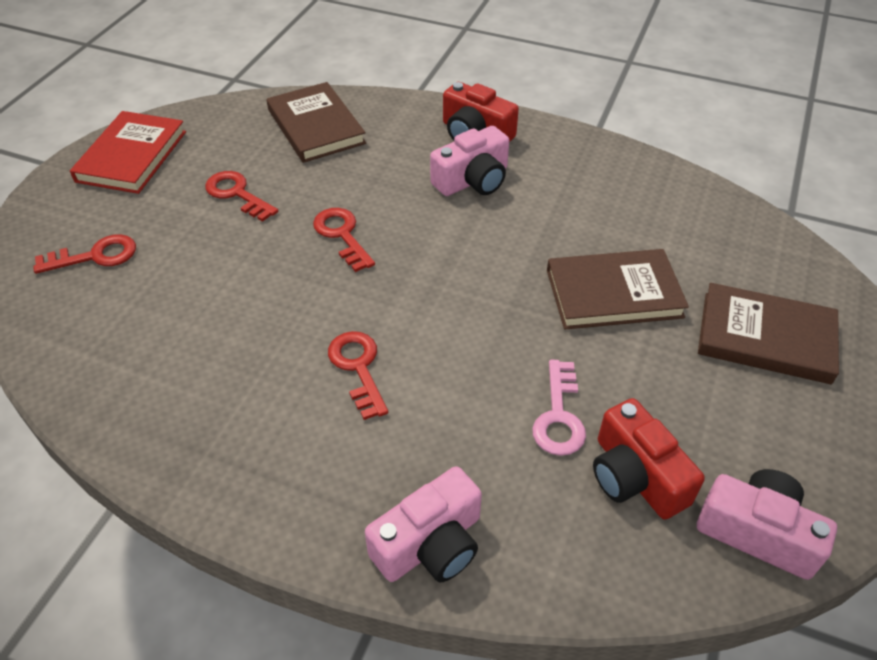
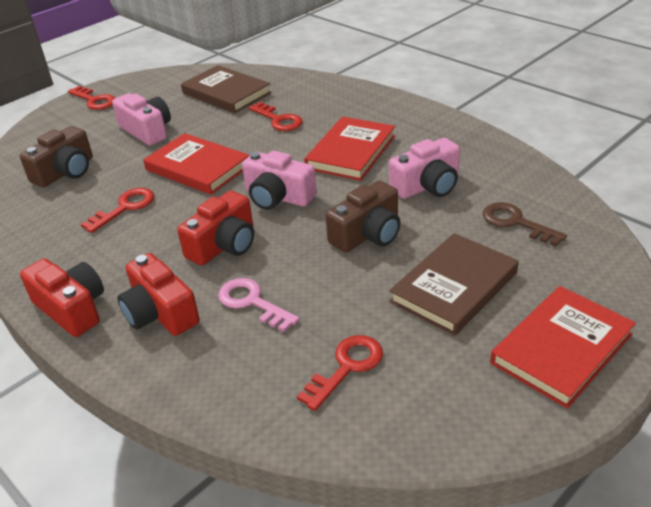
brown book: [267,82,366,163] [547,249,689,329] [698,283,839,384] = 3 -> [181,65,271,113] [389,233,519,336] = 2
brown camera: none = 0 -> [20,126,93,187] [326,180,400,252] = 2
brown key: none = 0 -> [483,202,567,247] = 1
red book: [70,111,186,194] = 1 -> [143,133,250,195] [304,117,395,181] [490,286,636,409] = 3
red camera: [443,82,519,142] [593,398,705,520] = 2 -> [20,258,104,337] [117,253,200,336] [177,191,254,266] = 3

